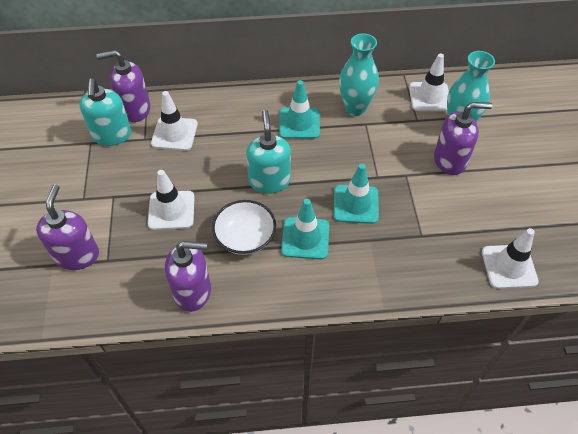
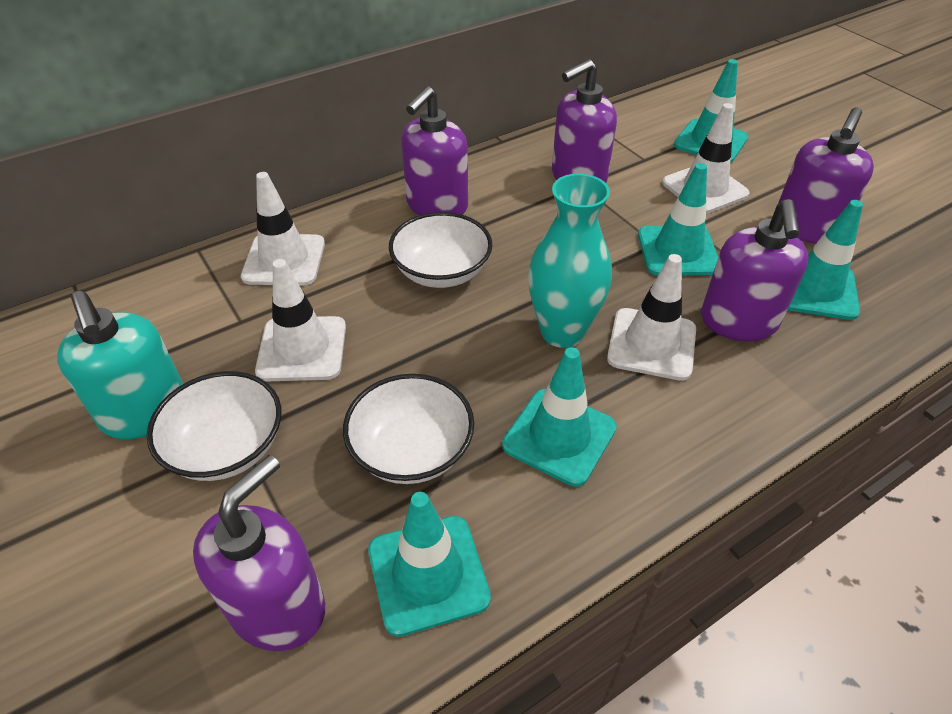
purple soap dispenser: [36,185,99,270] [96,50,150,122] [165,241,211,312] [434,102,492,175] = 4 -> [193,455,325,651] [401,86,468,215] [552,59,617,183] [701,199,809,341] [778,107,874,244] = 5
turquoise soap dispenser: [79,79,131,146] [246,110,291,194] = 2 -> [57,291,183,439] = 1
turquoise traffic cone: [279,80,320,139] [281,199,329,259] [334,163,379,224] = 3 -> [368,492,491,637] [502,347,617,487] [638,163,718,276] [674,59,748,163] [788,200,863,320] = 5
turquoise vase: [339,33,379,116] [447,51,495,122] = 2 -> [528,174,612,348] = 1
white bowl: [212,200,276,255] = 1 -> [147,371,281,481] [343,374,474,484] [389,212,492,288] = 3

